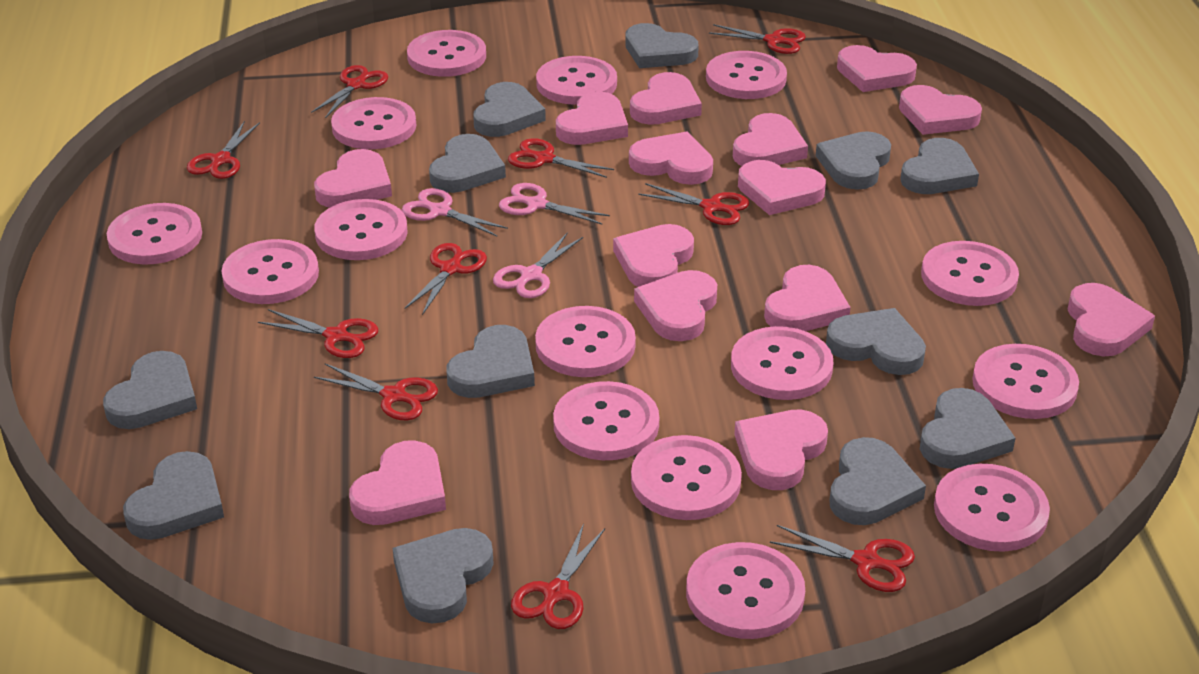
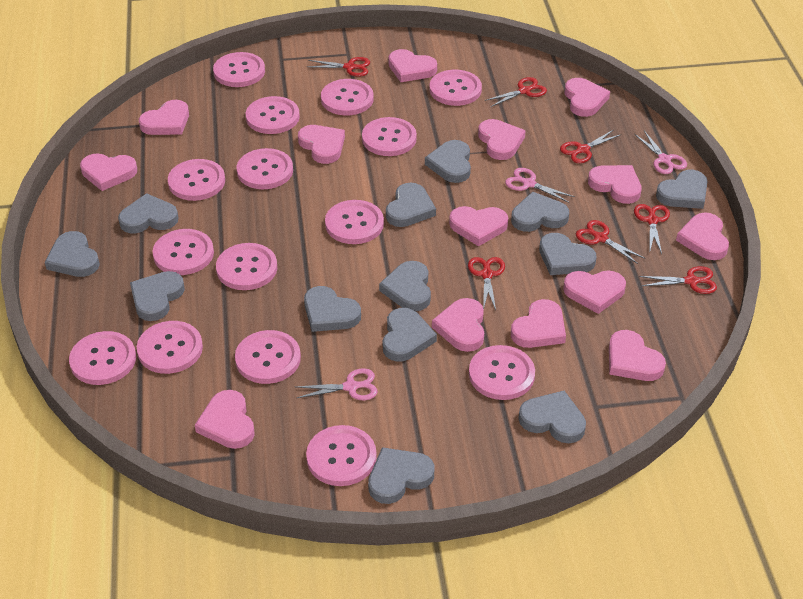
grey heart: [103,351,197,429] [123,451,224,540] [392,528,494,623] [429,134,506,193] [447,325,535,398] [473,82,546,137] [625,23,699,68] [816,131,891,190] [826,308,926,375] [829,437,926,525] [900,138,979,194] [920,388,1016,469] = 12 -> [45,231,100,277] [118,193,179,233] [130,271,185,321] [304,286,361,332] [368,447,435,504] [379,261,431,311] [383,308,437,362] [386,182,436,227] [425,140,471,183] [511,192,569,232] [518,391,586,443] [539,233,597,275] [656,170,708,209] = 13
red scissors: [187,121,260,179] [258,309,378,358] [311,65,388,118] [314,363,438,420] [405,243,487,315] [508,138,614,178] [511,523,605,629] [638,183,749,225] [709,24,806,54] [770,525,915,592] = 10 -> [308,57,370,77] [468,257,505,310] [485,77,547,107] [560,130,622,163] [576,220,644,264] [634,204,670,254] [639,266,717,294] = 7

